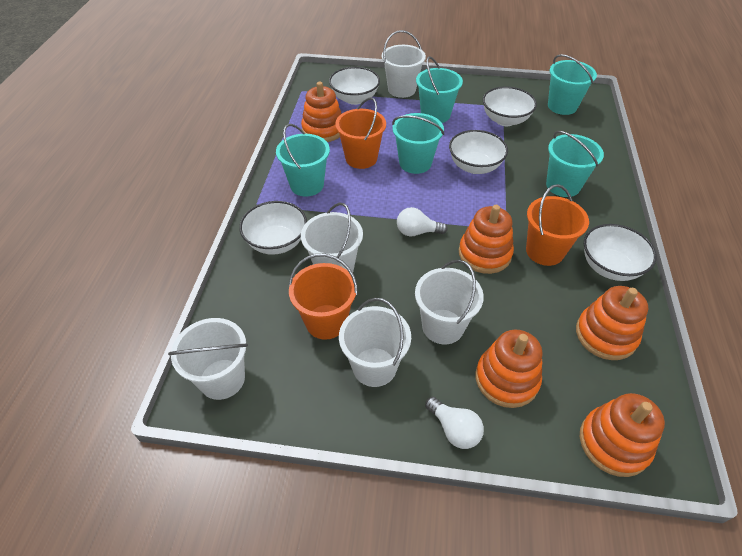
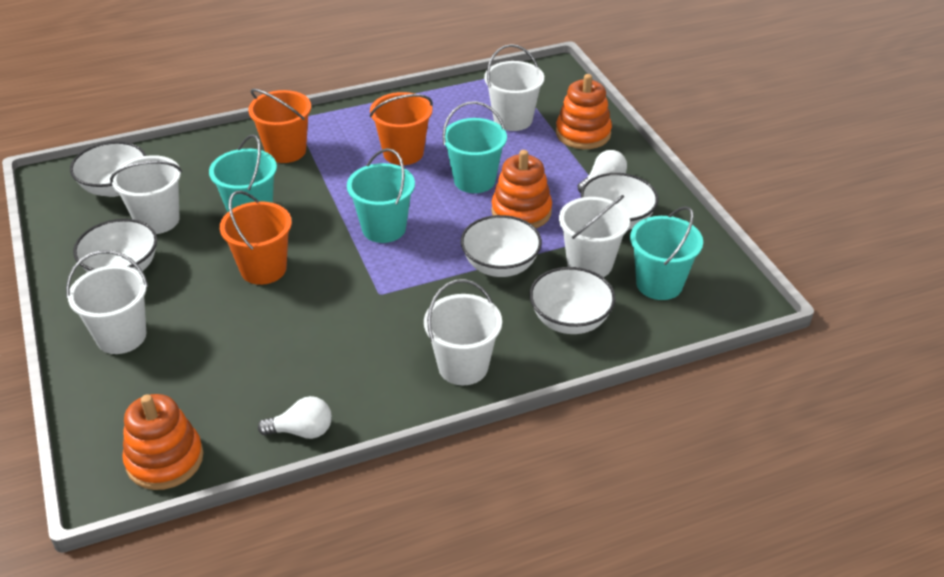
orange stacking toy: [301,81,342,142] [459,205,514,274] [475,330,542,408] [576,286,648,360] [580,393,665,477] = 5 -> [122,394,203,490] [491,150,552,228] [556,74,612,149] = 3
turquoise bucket: [276,124,330,197] [392,113,444,174] [416,56,463,123] [546,131,604,197] [548,54,597,115] = 5 -> [209,134,277,213] [347,148,415,243] [442,101,507,193] [630,206,703,300] = 4

